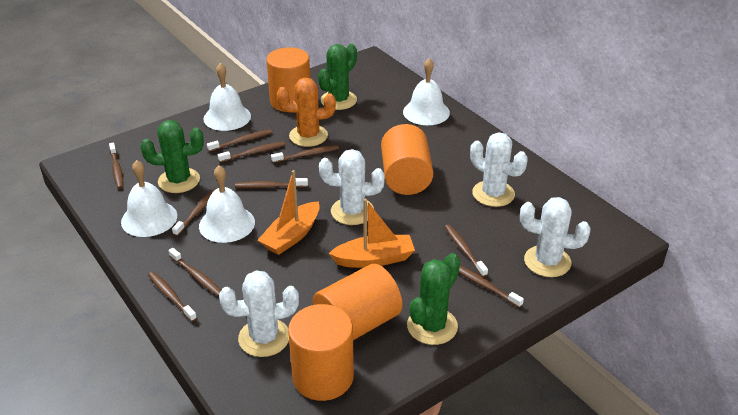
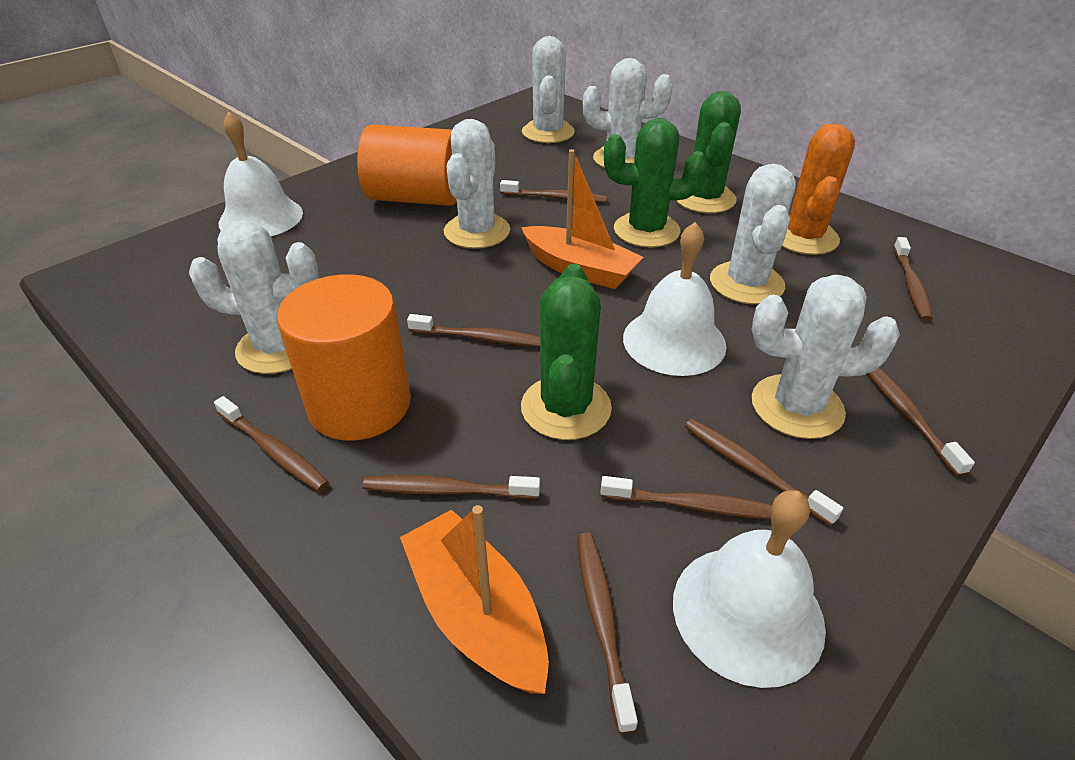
brown toothbrush: [109,142,123,189] [148,271,197,322] [168,248,221,296] [172,189,216,236] [207,129,272,152] [218,142,285,162] [235,178,308,188] [271,145,339,163] [445,224,488,277] [459,266,524,308] = 10 -> [214,396,329,492] [363,475,540,499] [407,314,540,347] [500,180,607,203] [577,533,638,734] [600,476,772,519] [685,419,843,526] [867,367,975,477] [893,237,933,321] = 9
orange cylinder: [266,47,310,112] [288,304,354,401] [312,264,402,340] [381,124,433,195] = 4 -> [277,274,411,441] [357,124,457,206] = 2
white bell: [121,160,177,237] [199,165,255,243] [203,63,251,131] [403,58,450,125] = 4 -> [219,112,303,236] [623,222,726,376] [673,490,826,688] = 3
white cactus: [219,271,299,357] [319,149,385,225] [470,132,528,207] [520,197,591,277] = 4 -> [189,221,319,374] [444,119,510,249] [522,36,575,143] [583,58,673,168] [710,164,796,304] [752,275,900,439] = 6

